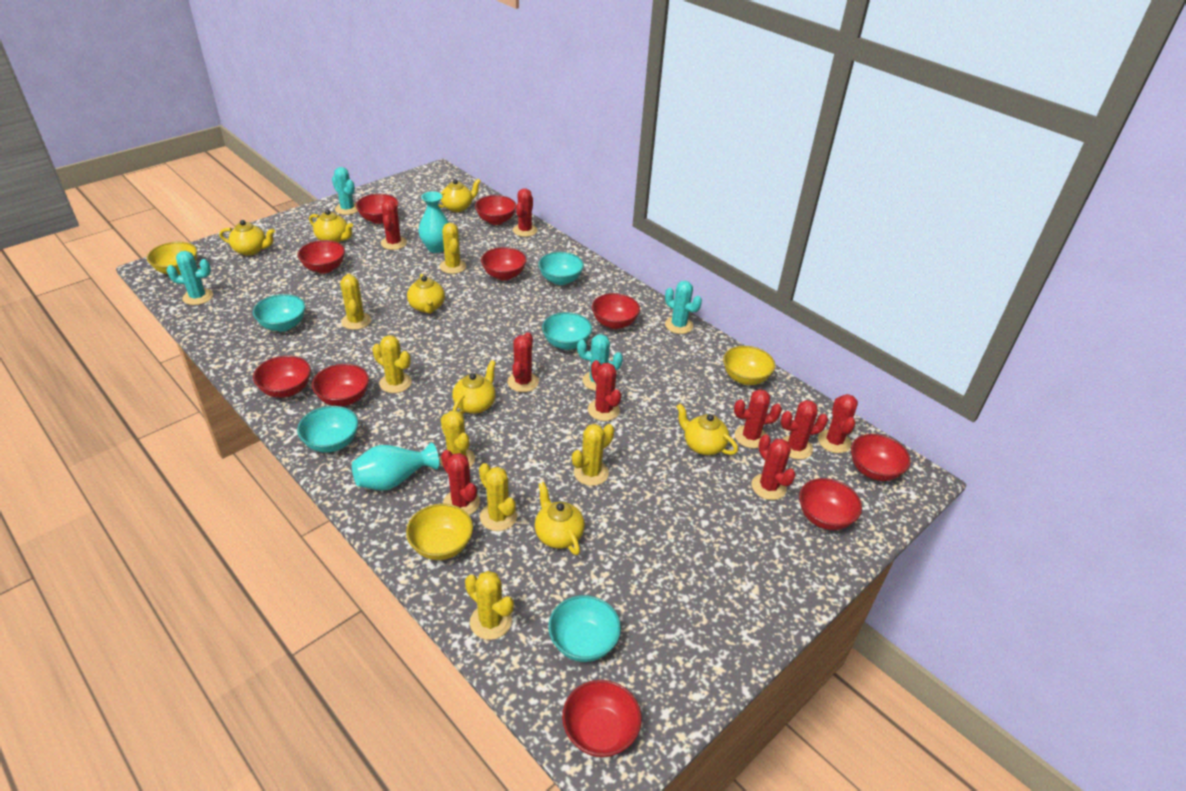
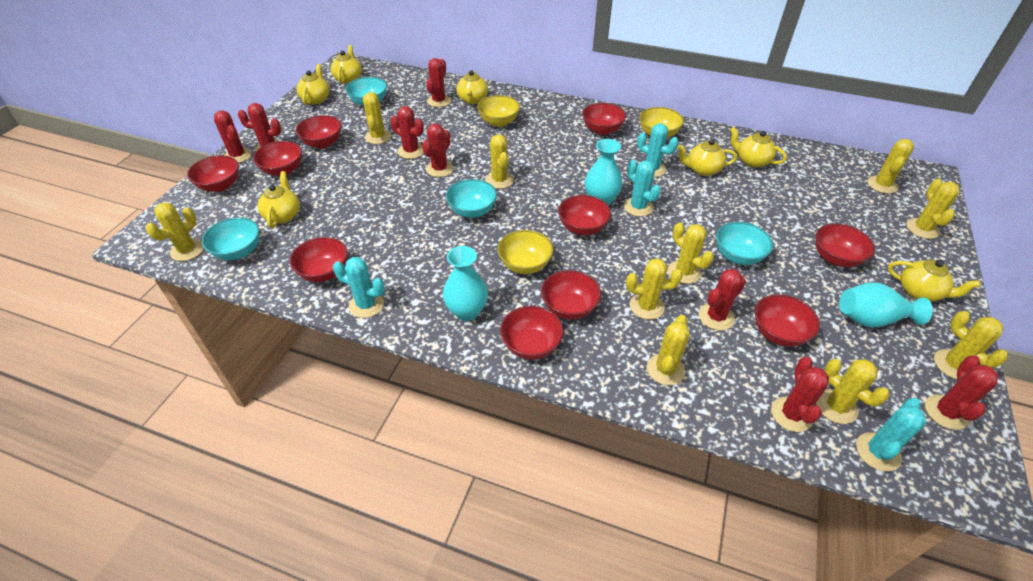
red cactus: [381,200,407,250] [441,450,480,515] [507,332,539,392] [513,188,537,237] [588,360,621,421] [734,389,782,449] [752,434,796,500] [781,400,828,460] [818,394,858,453] = 9 -> [214,110,252,163] [238,103,281,151] [391,106,424,159] [422,123,454,177] [426,58,451,107] [699,269,746,330] [771,357,829,432] [925,356,999,430] = 8
turquoise bowl: [253,294,306,332] [297,406,358,453] [538,252,584,285] [542,312,592,350] [548,595,621,662] = 5 -> [202,217,259,260] [345,77,387,106] [446,179,497,218] [716,222,773,265] = 4
turquoise vase: [352,443,439,491] [418,191,449,253] = 2 -> [443,246,488,321] [585,139,623,206] [839,282,933,328] = 3
yellow cactus: [340,273,371,330] [372,335,412,393] [440,223,466,274] [440,410,475,468] [465,571,514,640] [479,463,517,531] [572,424,614,486] = 7 -> [146,203,203,261] [363,92,391,144] [486,134,514,189] [626,258,683,320] [647,315,690,385] [668,222,714,284] [816,359,889,424] [868,139,914,194] [906,179,959,239] [934,311,1007,379] = 10

